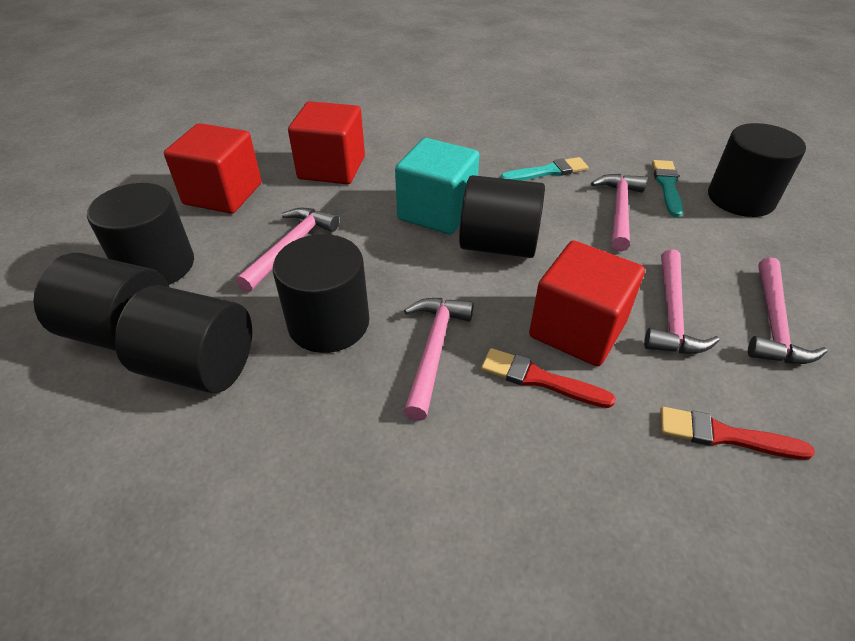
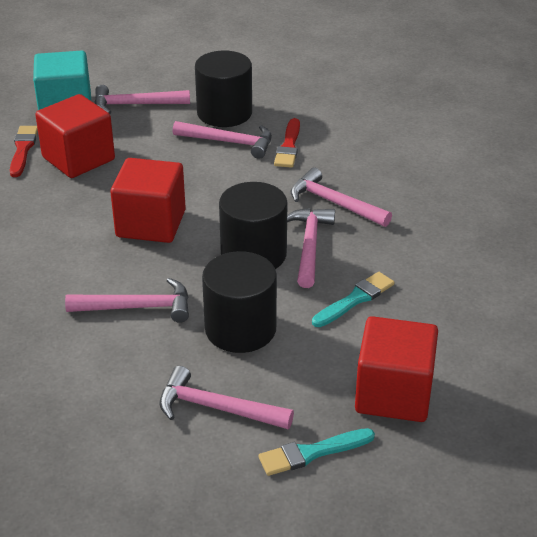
black cylinder: [33,253,169,351] [87,183,194,285] [115,285,252,393] [273,234,369,353] [459,175,545,258] [708,123,806,217] = 6 -> [195,51,252,127] [202,251,277,353] [219,182,288,269] = 3
pink hammer: [236,208,339,292] [403,298,474,421] [591,174,647,252] [644,249,719,354] [748,257,827,364] = 5 -> [65,278,189,323] [94,85,190,114] [160,366,294,429] [173,121,272,159] [287,208,335,288] [291,168,392,227] = 6

